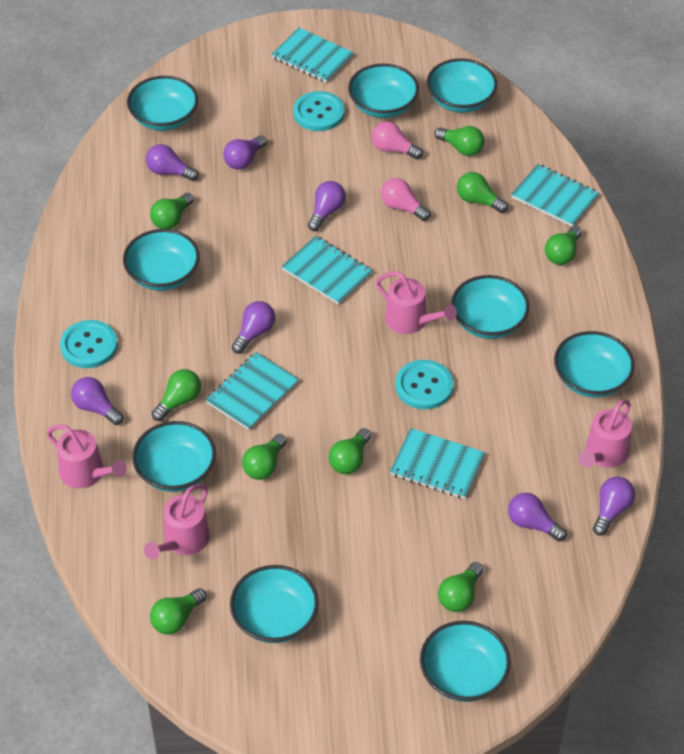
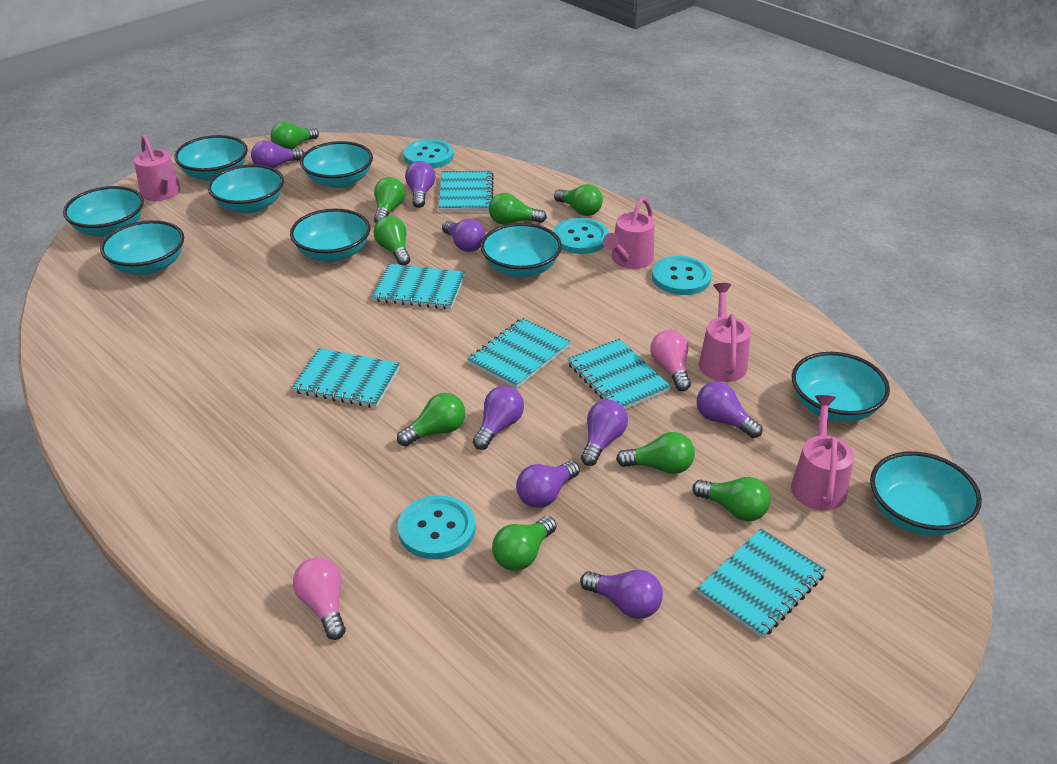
purple light bulb: [71,377,124,425] [146,144,199,181] [223,135,267,170] [232,301,275,354] [308,181,346,231] [508,493,567,541] [593,477,635,536] = 7 -> [251,140,304,168] [405,161,435,208] [442,219,485,252] [473,386,524,450] [516,461,580,508] [580,570,663,619] [581,400,628,466] [697,382,763,438] = 8
turquoise button: [60,320,118,368] [293,91,345,131] [395,360,453,409] = 3 -> [398,495,476,559] [403,139,454,168] [553,218,609,254] [652,256,712,295] = 4
turquoise notebook: [206,352,299,430] [271,28,354,83] [281,236,373,305] [390,428,485,499] [511,164,599,227] = 5 -> [292,348,400,408] [372,264,465,309] [438,171,494,212] [468,318,571,389] [567,338,671,409] [697,529,826,638] = 6

